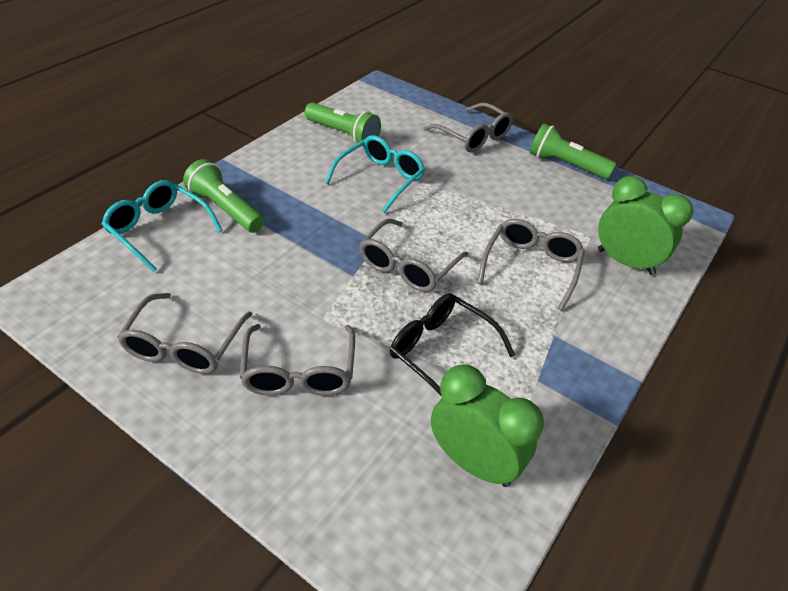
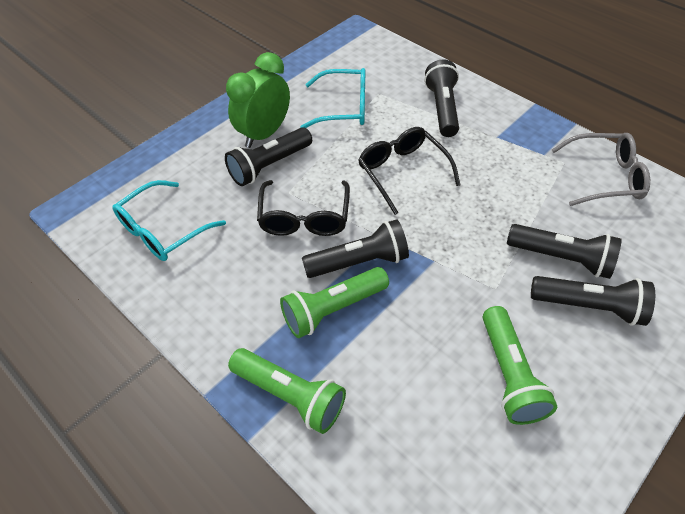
black flashlight: none = 0 -> [225,127,312,186] [302,219,409,278] [424,59,459,137] [507,224,621,279] [531,276,655,326] = 5
black glasses: [390,293,515,397] = 1 -> [257,180,350,236] [358,127,460,215] = 2
green clock: [431,364,544,487] [598,176,693,275] = 2 -> [226,52,290,148] = 1
grey glasses: [117,293,252,374] [240,324,355,396] [359,218,469,292] [423,103,513,152] [478,219,585,311] = 5 -> [552,133,650,206] = 1

